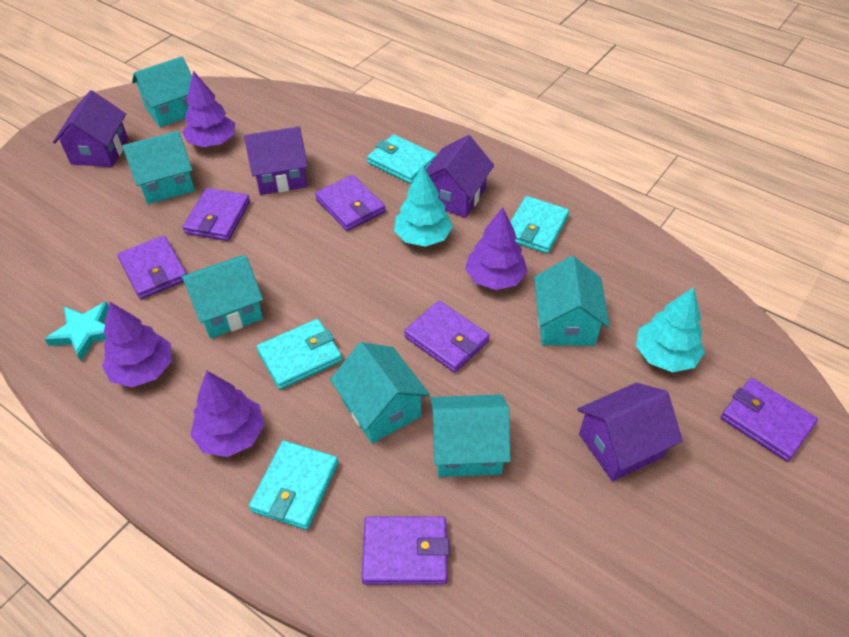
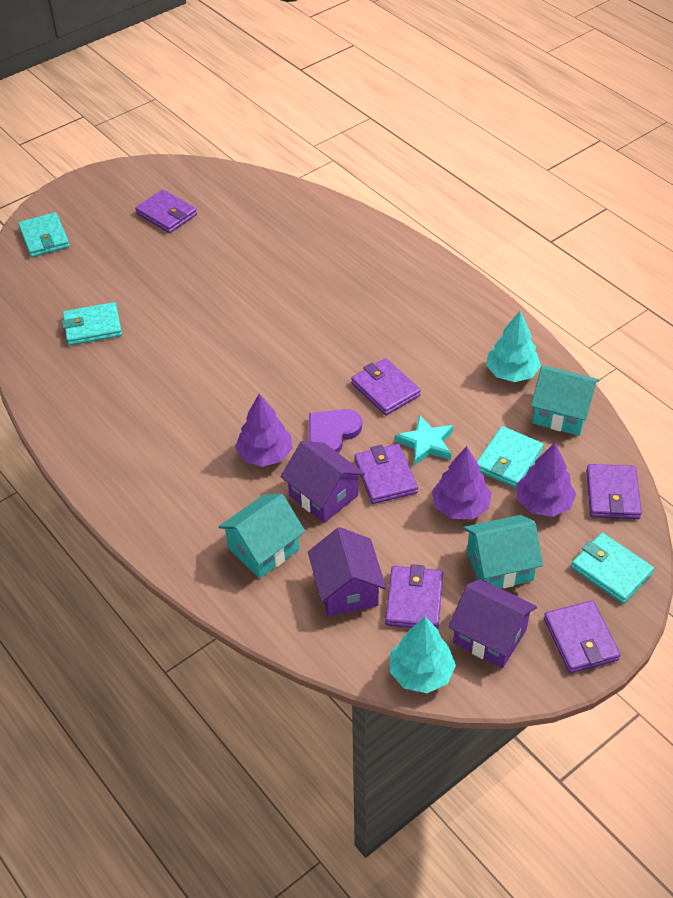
purple heart: none = 0 -> [309,409,362,453] = 1
purple house: [53,90,128,167] [244,126,308,195] [426,135,494,218] [577,383,683,481] = 4 -> [281,441,365,523] [308,527,386,616] [448,579,537,668] = 3
purple tree: [102,302,172,387] [182,71,235,147] [190,371,265,457] [465,207,528,290] = 4 -> [235,394,293,467] [432,446,492,519] [516,443,576,517] = 3
turquoise house: [122,131,195,204] [132,56,192,127] [181,255,263,339] [330,342,430,444] [431,394,511,477] [534,256,610,346] = 6 -> [218,494,305,578] [464,515,543,588] [531,366,599,436] = 3

